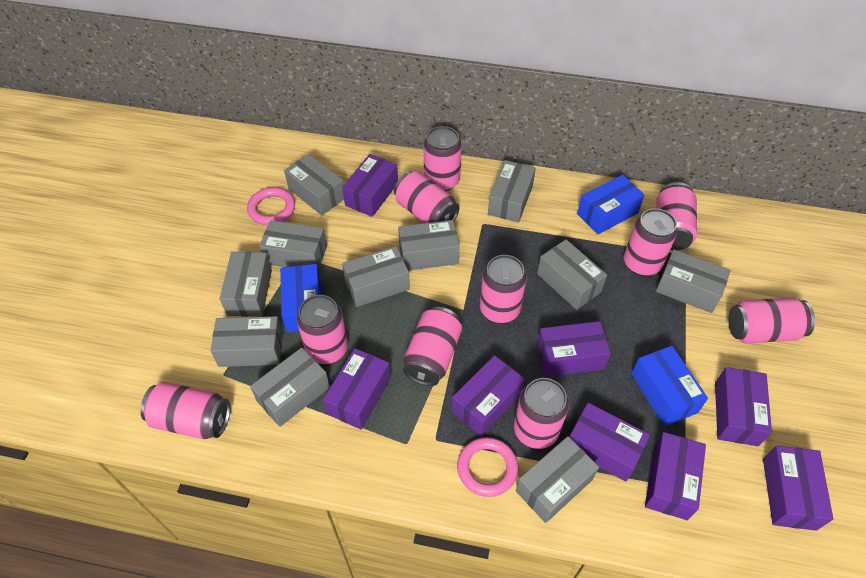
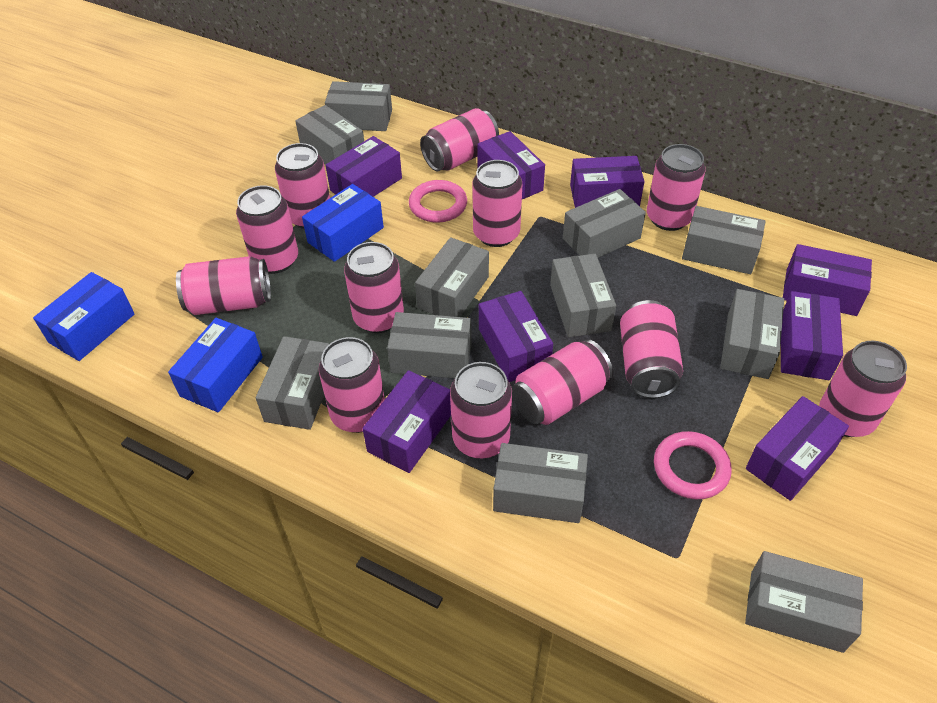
pink can: [140,382,230,439] [297,295,348,364] [394,171,459,223] [403,307,462,386] [424,126,462,191] [480,255,527,323] [514,378,569,449] [624,208,677,276] [656,182,697,250] [728,297,815,343] = 10 -> [176,256,271,315] [236,185,298,274] [275,143,330,229] [319,337,385,433] [344,242,404,333] [420,108,499,172] [450,362,512,458] [472,160,522,247] [512,339,613,425] [620,300,683,398] [647,144,706,231] [819,341,907,437] = 12

